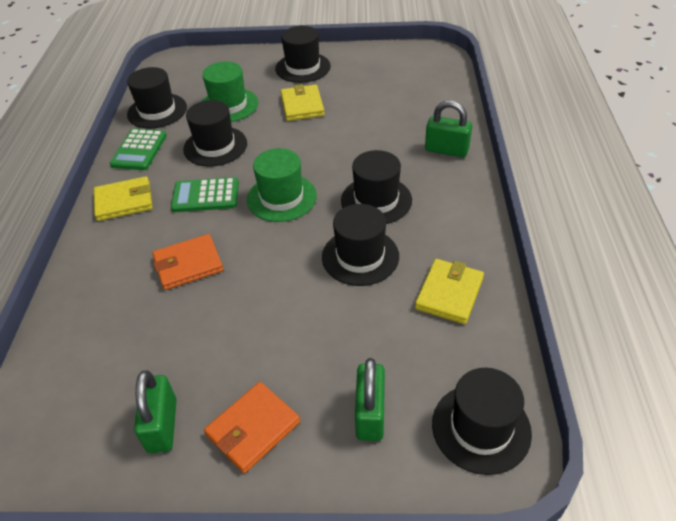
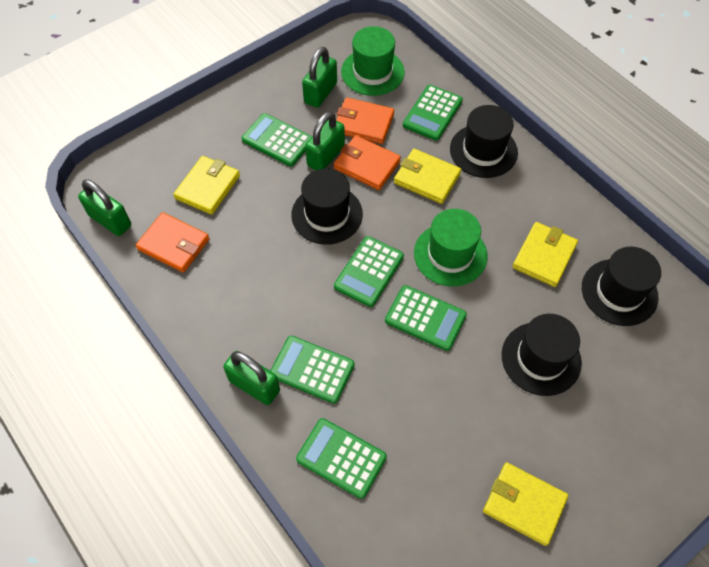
black hat: [127,67,187,128] [183,100,247,167] [275,26,331,83] [322,204,399,286] [341,150,412,224] [432,368,532,475] = 6 -> [291,169,363,245] [450,105,518,178] [502,314,582,396] [582,247,661,326] = 4
green calculator: [110,129,167,170] [171,177,239,212] = 2 -> [242,113,312,166] [270,336,354,404] [296,418,387,499] [334,236,404,307] [385,285,467,351] [403,85,463,141] = 6
green padlock: [134,370,177,453] [355,358,385,441] [425,100,472,157] = 3 -> [78,179,131,236] [223,351,280,405] [302,47,337,108] [305,112,345,170] = 4
orange wallet: [152,234,223,290] [204,382,300,473] = 2 -> [136,212,209,273] [334,135,401,190] [336,97,394,144] = 3
yellow wallet: [94,176,153,221] [281,84,325,121] [415,259,484,324] = 3 -> [173,156,240,215] [394,149,461,204] [483,462,568,546] [512,222,578,287] = 4

